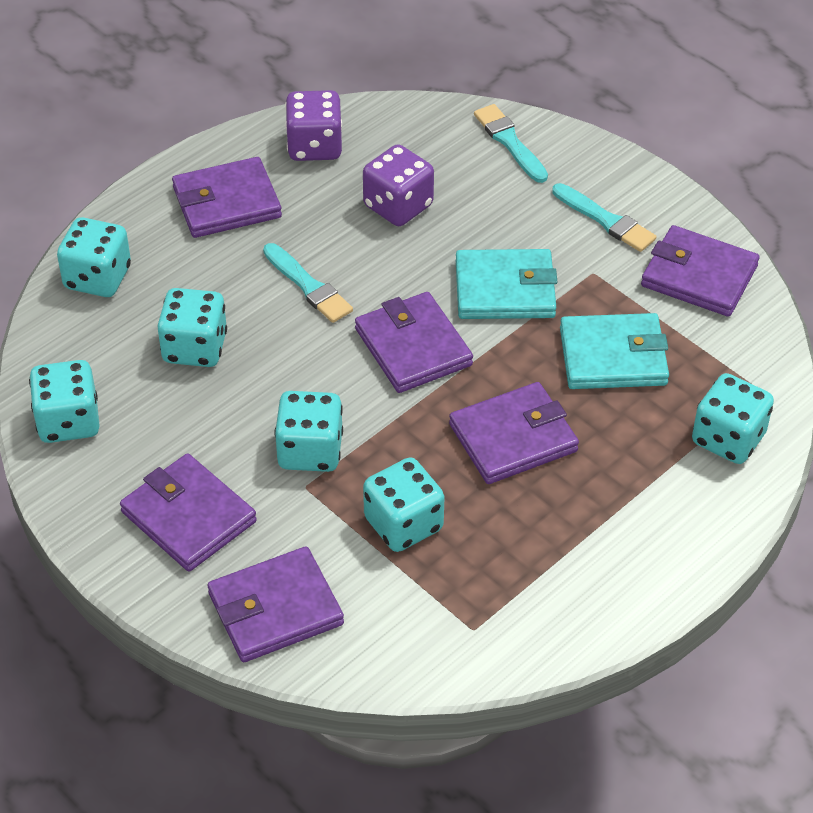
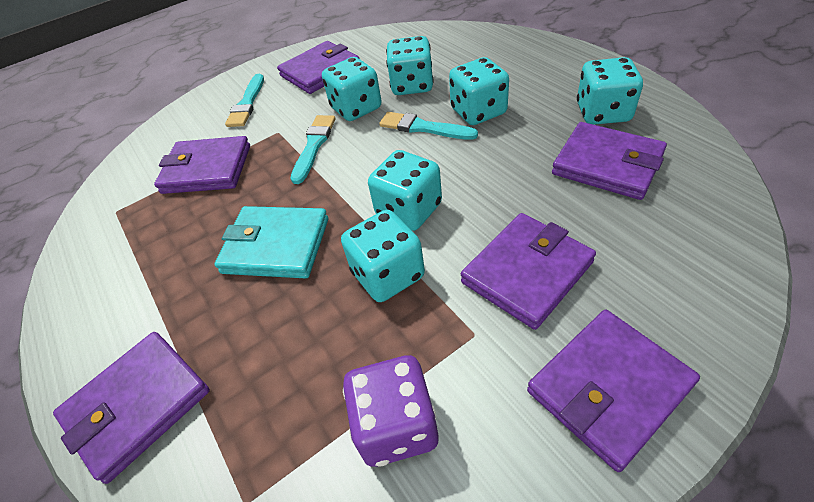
purple dice: [285,90,342,161] [363,144,434,226] = 2 -> [343,355,438,467] = 1
turquoise wallet: [456,249,557,319] [560,313,669,389] = 2 -> [215,206,328,278] = 1

